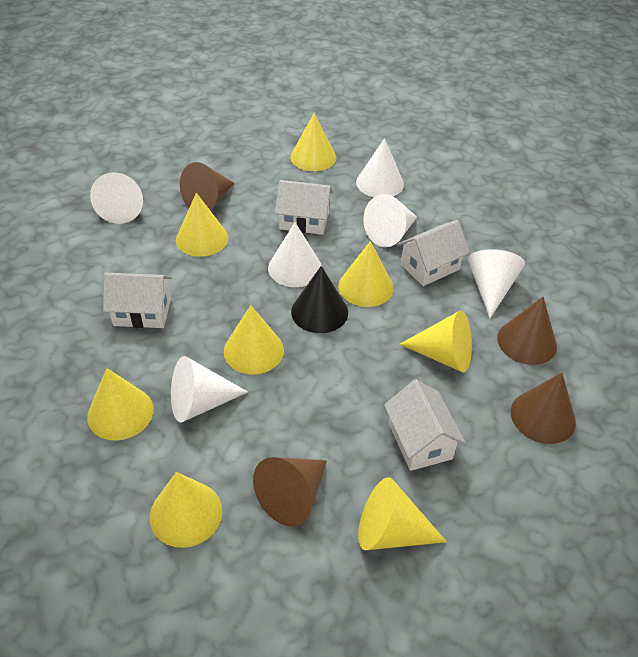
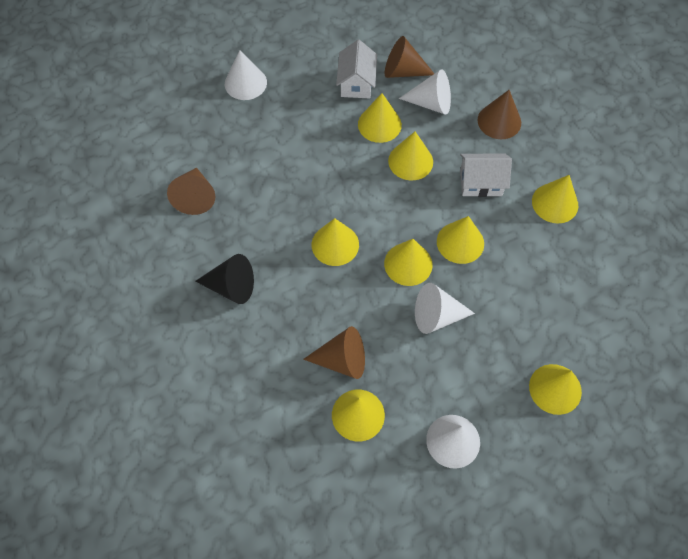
white cone: [90,173,143,224] [171,356,248,423] [268,222,322,287] [356,138,404,197] [364,194,417,247] [468,249,525,319] = 6 -> [225,50,267,100] [399,69,451,115] [415,283,475,334] [426,415,480,469] = 4
white house: [103,272,172,328] [275,180,333,235] [384,380,466,471] [398,220,470,286] = 4 -> [336,40,377,99] [460,154,512,197] = 2

